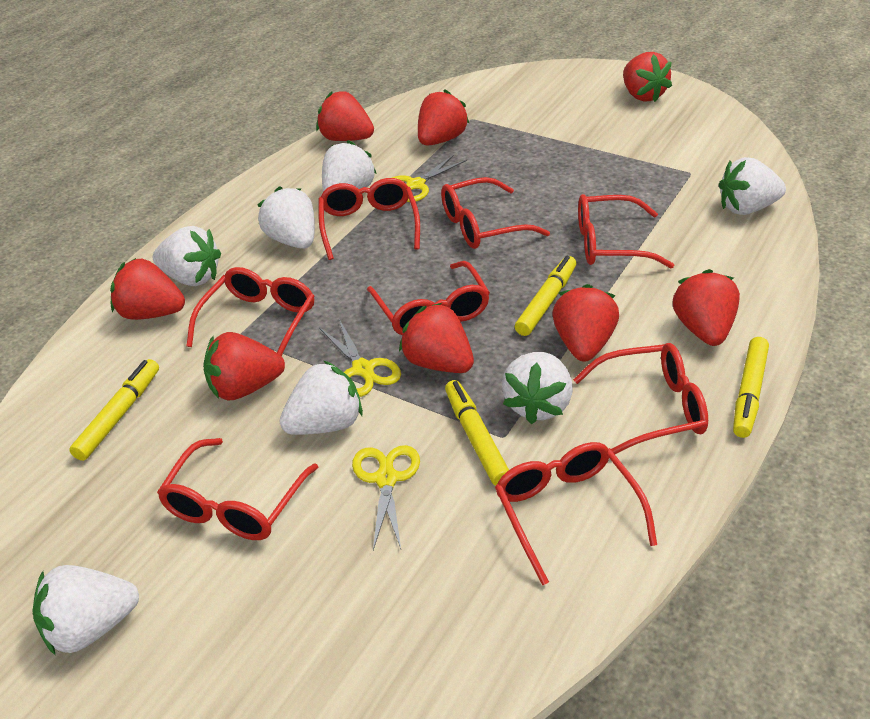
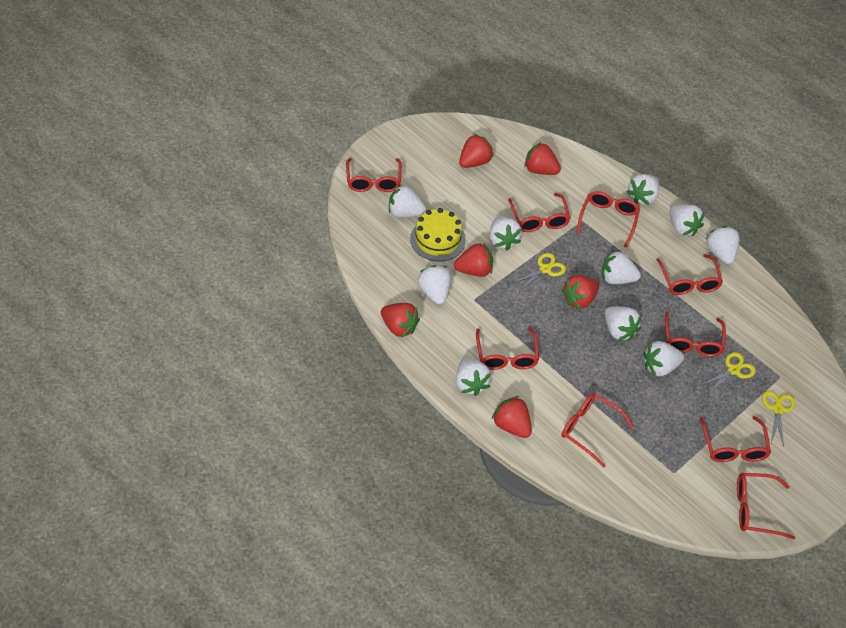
red glasses: [157,438,318,540] [186,267,315,356] [318,178,420,260] [367,261,490,335] [441,177,550,249] [495,442,657,585] [573,343,708,454] [578,194,674,268] = 8 -> [346,158,402,192] [476,328,539,370] [508,193,571,232] [562,393,634,468] [577,191,640,248] [656,254,723,295] [665,311,726,357] [700,416,771,462] [737,473,795,539] = 9
red strawberry: [110,258,185,320] [203,332,285,400] [316,91,374,141] [399,303,474,373] [418,89,469,146] [552,284,619,362] [623,52,672,102] [673,269,740,346] = 8 -> [381,303,420,338] [454,243,493,277] [459,134,494,168] [492,396,532,438] [524,142,561,175] [561,275,599,309] = 6
white strawberry: [32,565,139,656] [153,226,221,286] [258,186,315,249] [280,360,363,435] [322,140,377,192] [502,352,573,424] [718,157,786,215] = 7 -> [389,185,426,217] [418,265,451,305] [456,357,491,396] [489,216,522,251] [602,251,641,284] [605,306,641,341] [627,174,660,205] [643,341,684,376] [669,204,705,236] [706,226,740,264] = 10
yellow cake: none = 0 -> [410,208,466,261] = 1
yellow marker: [69,359,159,461] [445,380,509,486] [515,256,576,336] [733,337,769,438] = 4 -> none = 0

